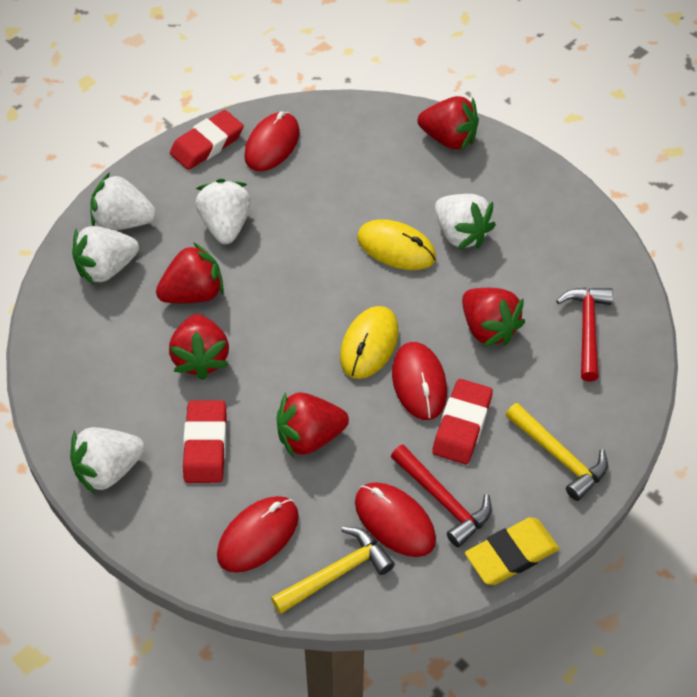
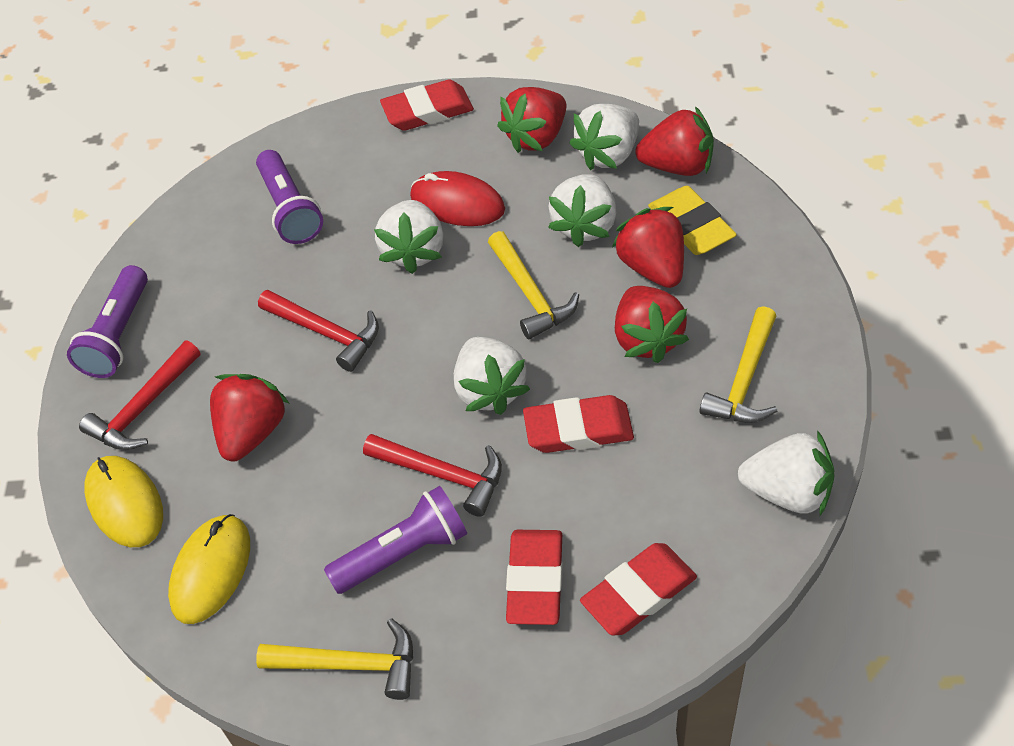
purple flashlight: none = 0 -> [67,265,148,378] [256,150,323,244] [324,486,467,594] = 3
red eraser: [170,110,244,170] [183,400,227,483] [432,379,493,464] = 3 -> [380,79,474,131] [506,530,563,625] [523,395,634,453] [580,543,697,636] = 4
red hammer: [391,445,492,547] [556,288,613,382] = 2 -> [79,341,200,450] [258,290,379,372] [363,434,502,517] = 3
red mouse: [217,496,299,573] [244,111,300,171] [355,482,436,557] [392,342,447,420] = 4 -> [410,171,505,226] = 1
yellow hammer: [271,527,395,614] [506,403,608,501] = 2 -> [256,618,413,700] [488,231,579,339] [700,306,777,423] = 3

